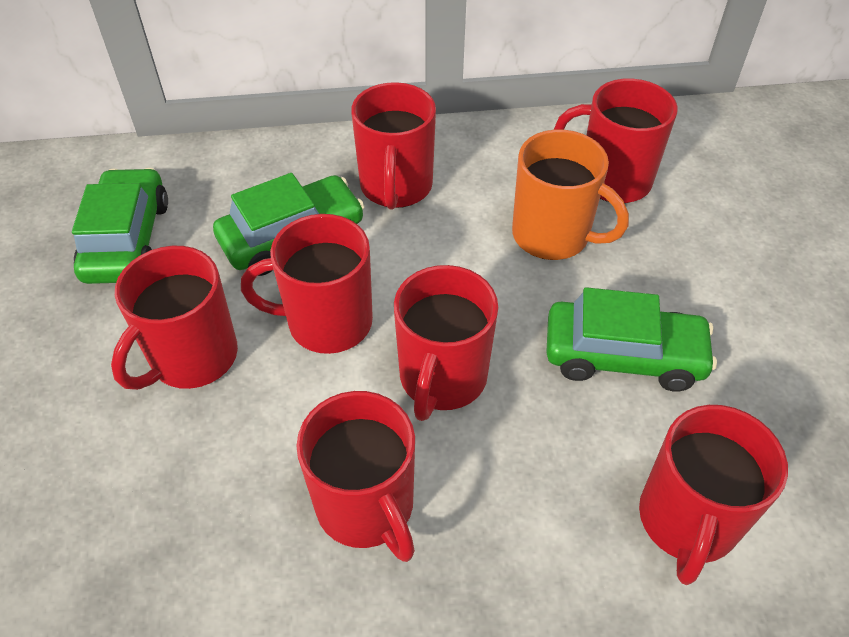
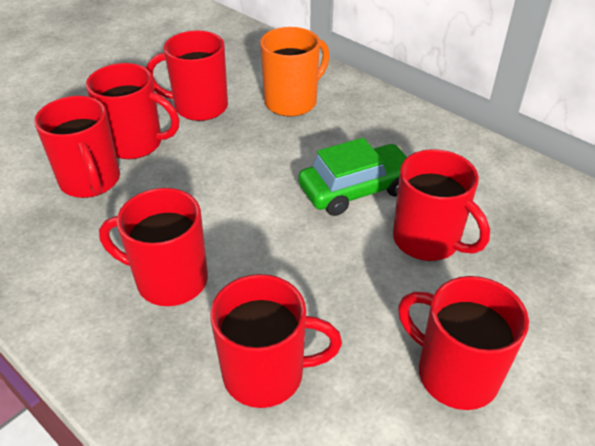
green car: [72,168,168,284] [213,173,365,276] [546,287,717,392] = 3 -> [298,138,407,216] = 1

